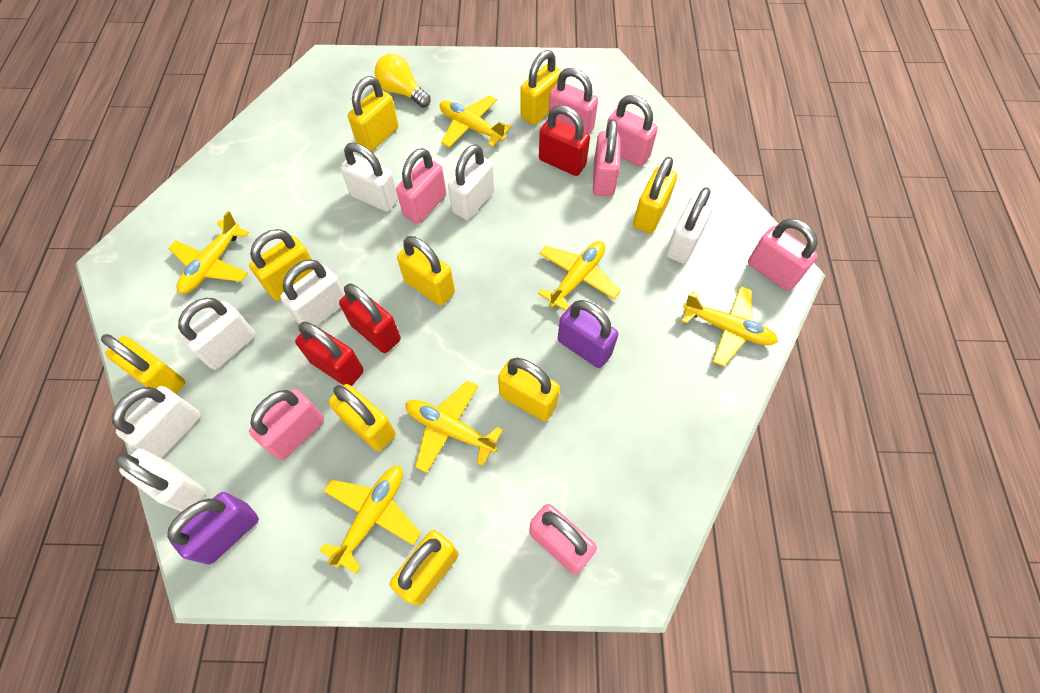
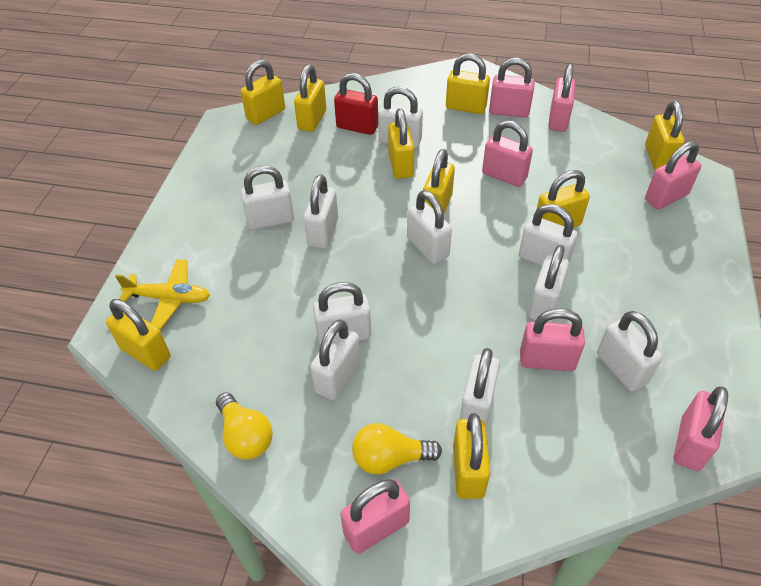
purple padlock: [167,492,259,565] [558,300,619,368] = 2 -> none = 0
red padlock: [295,322,364,386] [339,283,401,353] [539,105,590,176] = 3 -> [334,73,378,135] = 1
white padlock: [112,386,201,458] [115,449,206,512] [178,298,256,370] [280,260,345,326] [340,143,398,212] [448,144,495,220] [666,187,714,264] = 7 -> [241,166,294,230] [304,174,338,249] [310,320,360,400] [313,282,371,345] [378,87,423,148] [407,190,452,264] [460,348,500,427] [519,204,578,266] [529,245,569,323] [597,311,662,392] = 10
yellow light bulb: [375,54,431,108] = 1 -> [216,392,273,460] [352,423,442,474] = 2
yellow plane: [168,211,249,294] [319,466,421,574] [405,380,503,473] [440,95,511,147] [538,241,620,311] [681,286,778,366] = 6 -> [115,259,210,330] = 1

